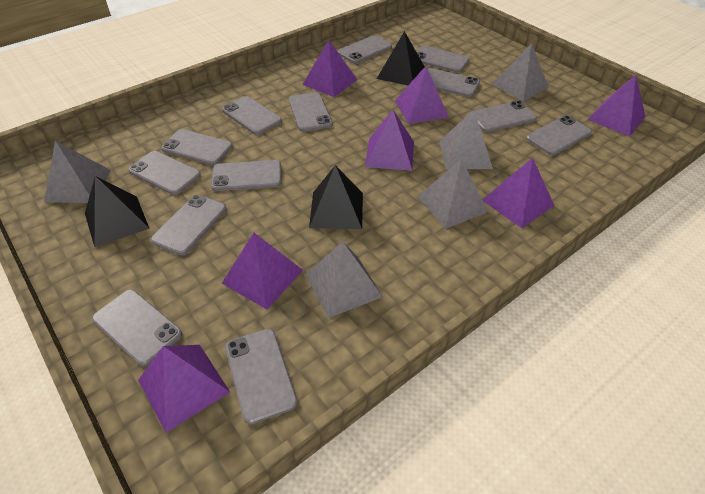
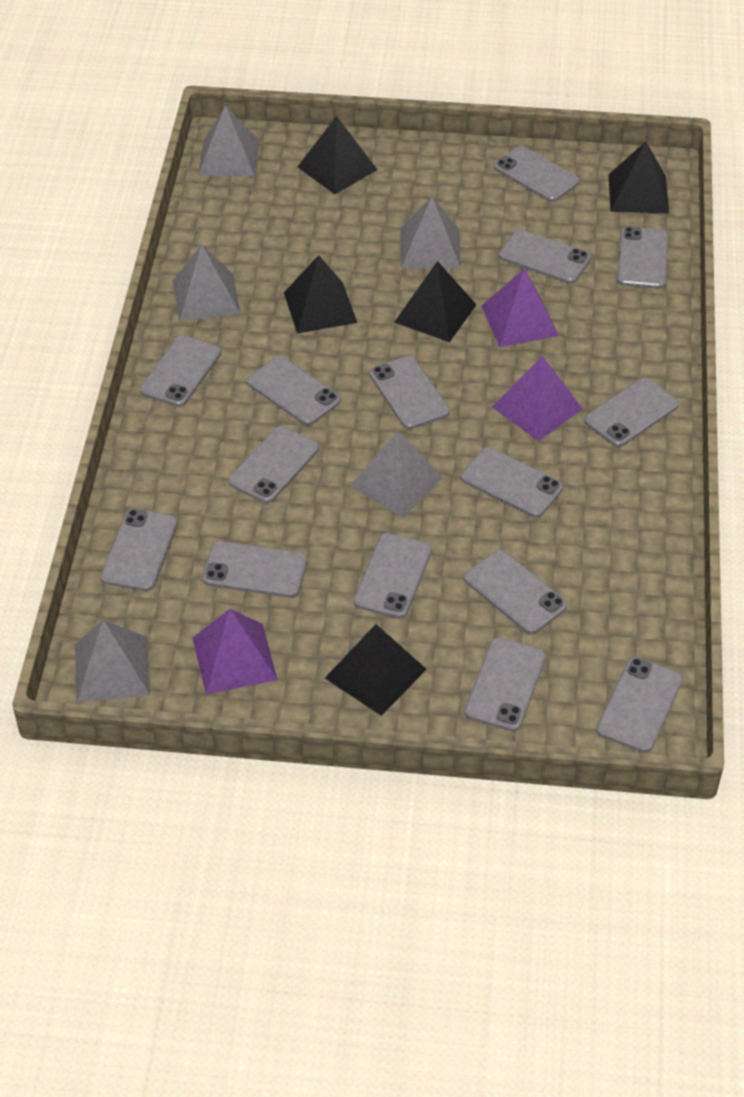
black pyramid: [85,176,150,247] [309,165,363,229] [377,31,425,85] = 3 -> [284,255,357,333] [298,116,377,194] [325,624,427,716] [394,261,477,342] [609,141,669,213] = 5
grey phone: [92,290,182,366] [128,151,201,195] [151,195,227,255] [161,129,233,165] [211,160,281,191] [222,96,282,135] [225,329,298,424] [289,92,333,132] [338,35,392,64] [417,46,469,73] [428,68,480,97] [470,101,537,132] [526,116,592,155] = 13 -> [100,509,178,591] [140,335,221,407] [202,541,307,598] [228,426,319,503] [247,357,341,425] [354,533,432,619] [370,356,450,429] [461,447,563,518] [464,550,567,634] [464,638,546,731] [494,146,579,202] [499,230,591,284] [584,378,679,447] [596,657,683,753] [617,227,668,289] = 15
purple pyramid: [138,345,230,433] [222,233,303,309] [303,40,357,97] [365,110,414,171] [395,66,449,124] [483,157,554,228] [588,75,646,136] = 7 -> [192,609,278,695] [481,269,559,347] [492,356,583,441] = 3

